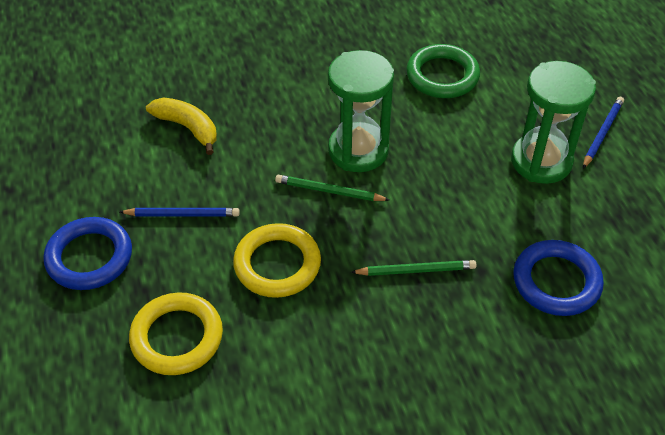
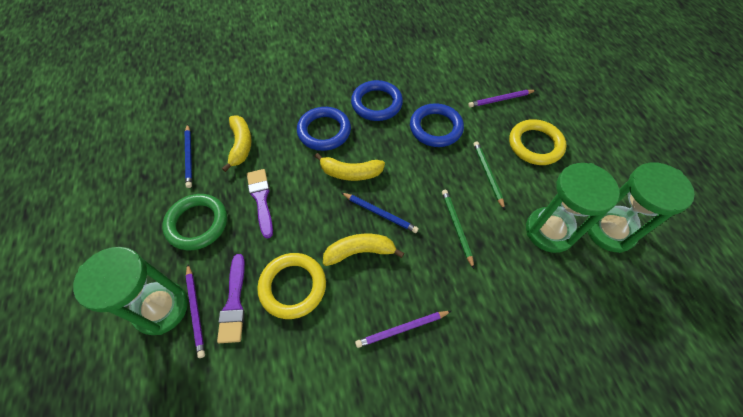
blue ring: [44,217,132,290] [513,240,604,316] = 2 -> [297,107,351,151] [351,80,403,121] [410,103,464,147] = 3
green hourglass: [328,50,394,172] [511,61,596,184] = 2 -> [73,247,188,335] [526,163,620,253] [587,162,695,253] = 3
purple brush: none = 0 -> [217,254,245,343] [247,169,273,238] = 2
purple pencil: none = 0 -> [186,264,205,358] [355,311,451,348] [468,90,536,107] = 3
yellow banana: [146,97,217,155] = 1 -> [222,116,252,172] [315,153,385,181] [323,234,404,266] = 3

